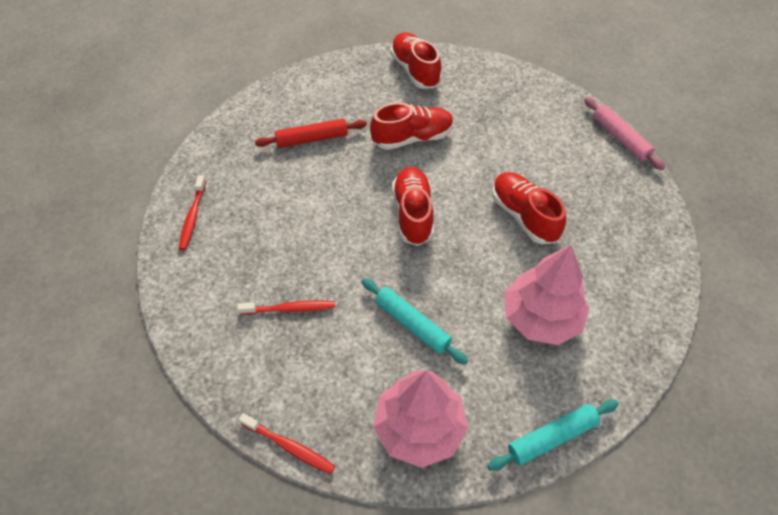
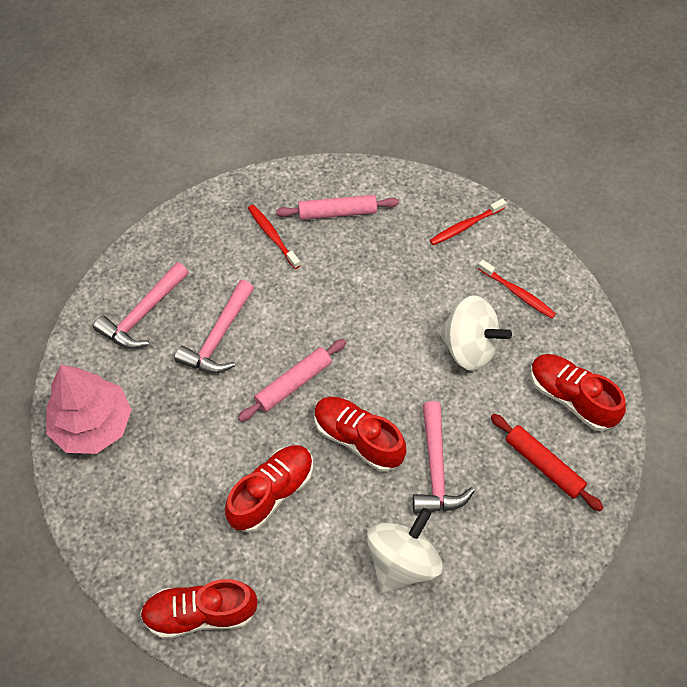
pink hammer: none = 0 -> [93,262,189,349] [174,280,254,374] [413,401,475,514] = 3
pink rolling pin: [584,97,665,170] = 1 -> [238,339,346,422] [276,195,399,220] = 2
pink tree: [373,370,468,468] [504,245,589,345] = 2 -> [46,364,132,454] = 1
turquoise rolling pin: [362,278,468,365] [487,400,619,471] = 2 -> none = 0
white spinning top: none = 0 -> [367,508,443,593] [438,295,512,371] = 2

